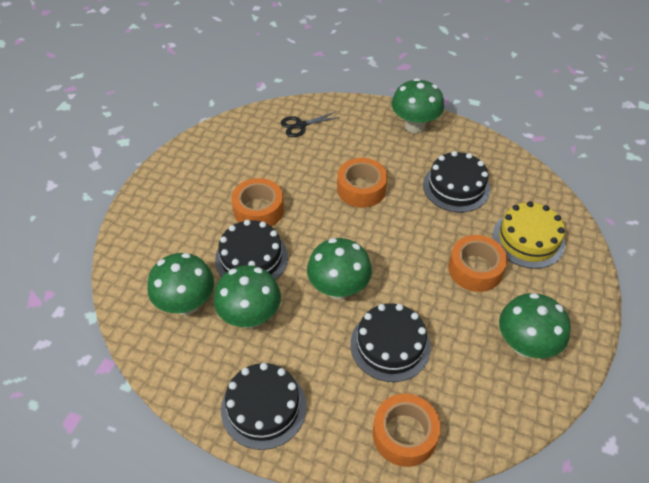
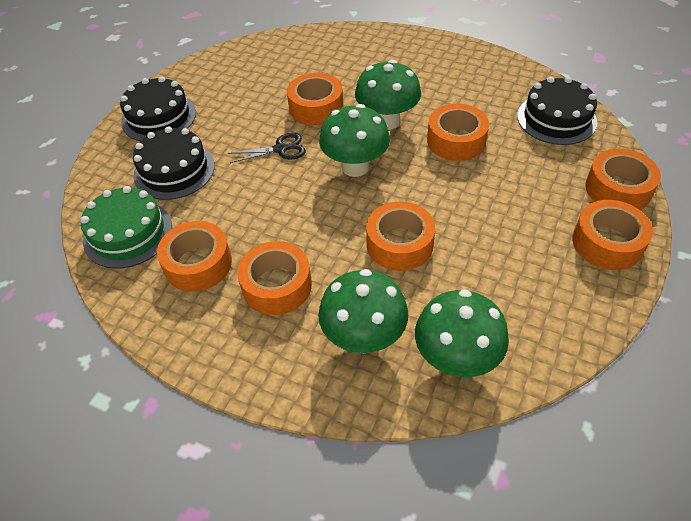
black cake: [215,220,288,280] [221,363,307,450] [350,303,431,382] [423,151,490,212] = 4 -> [120,76,196,141] [133,126,215,200] [517,77,597,145] = 3
green cake: none = 0 -> [81,186,172,269] = 1
green mushroom: [147,253,214,315] [214,265,281,328] [307,238,372,300] [391,78,444,133] [499,293,571,358] = 5 -> [318,269,408,353] [319,104,390,177] [355,60,421,130] [415,289,509,377] = 4
orange tape: [231,178,284,227] [337,158,388,208] [373,394,441,467] [448,235,508,292] = 4 -> [157,221,232,292] [237,241,312,315] [287,73,343,125] [366,201,435,271] [427,104,489,161] [572,200,653,270] [585,149,661,210] = 7
yellow cake: [492,201,565,269] = 1 -> none = 0

